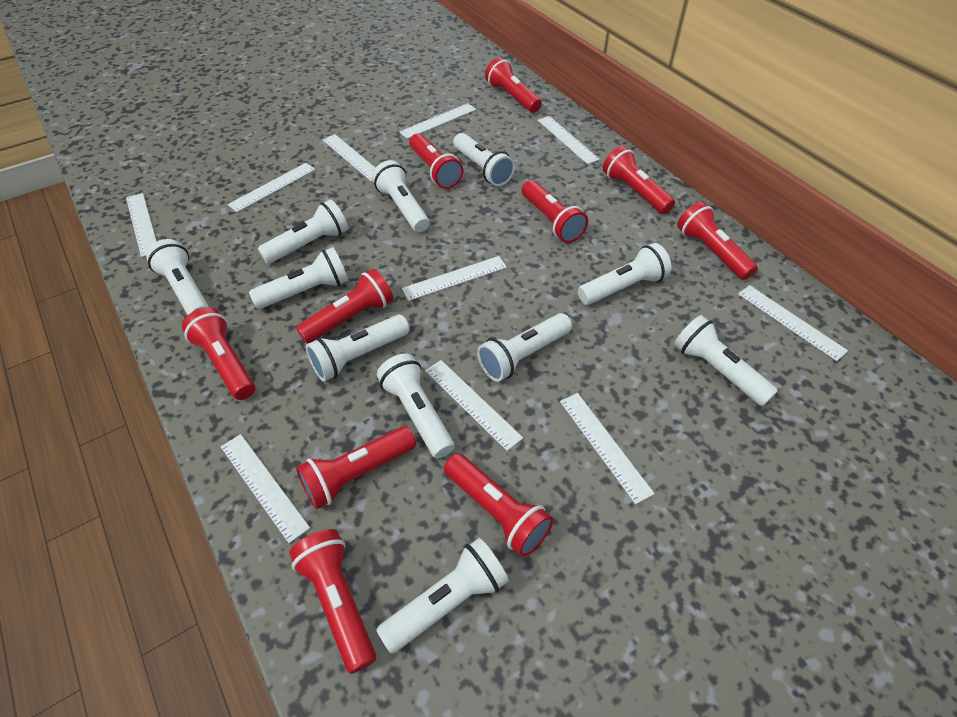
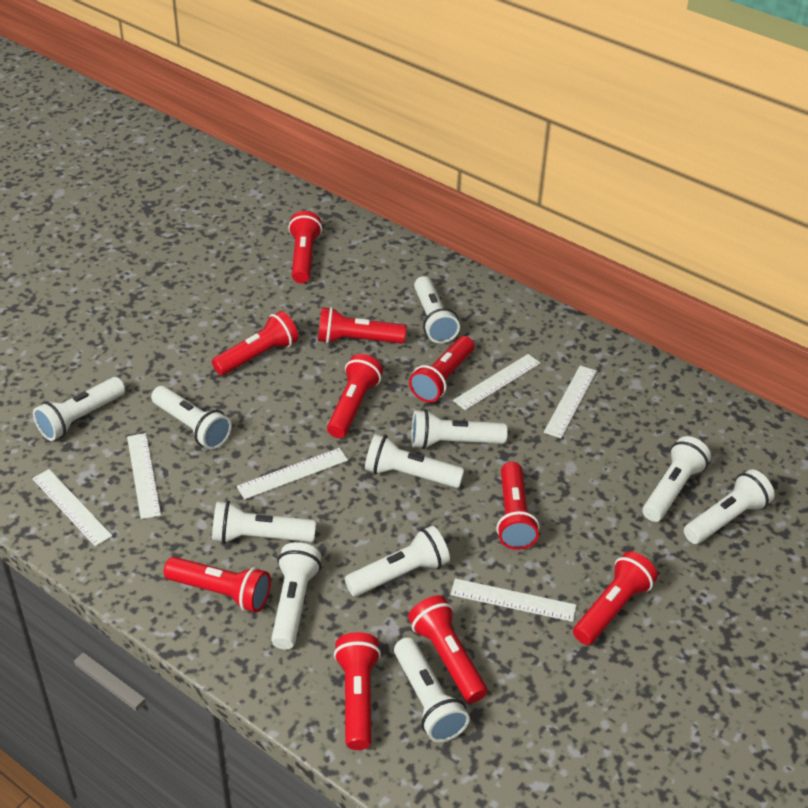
white ruler: [126,193,157,257] [221,434,310,543] [228,163,316,212] [322,134,375,182] [399,103,476,139] [402,256,507,301] [425,360,523,451] [538,116,600,164] [560,393,655,504] [738,285,848,361] = 10 -> [32,469,112,546] [127,433,161,519] [237,448,348,500] [450,578,576,622] [453,354,541,410] [544,365,597,438] = 6

